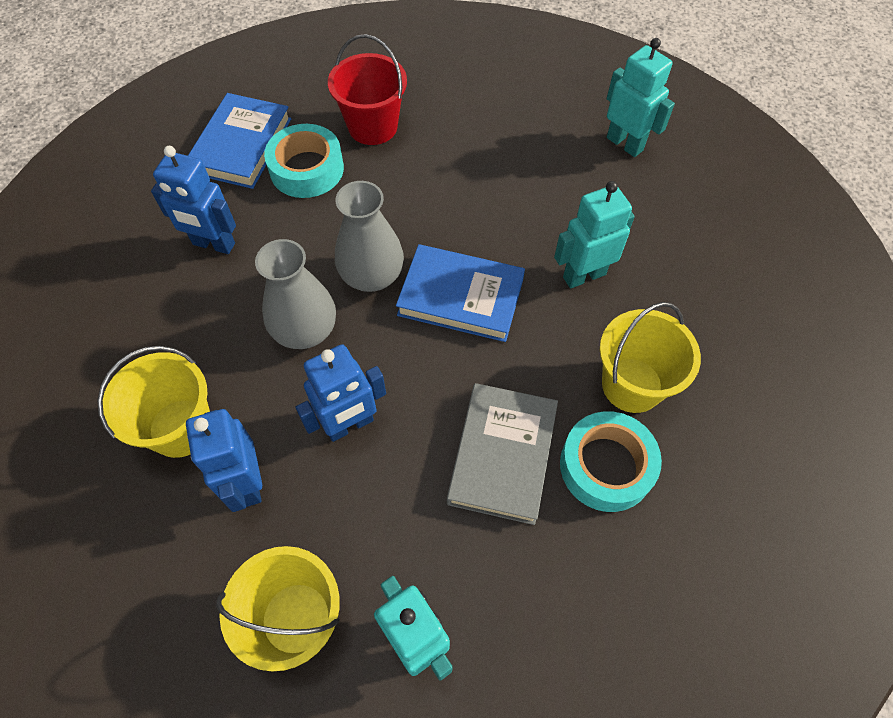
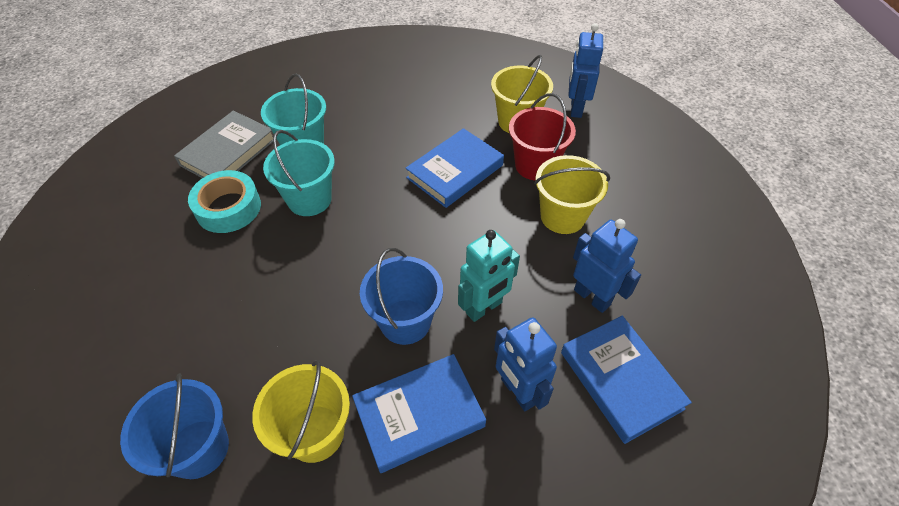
blue book: [188,93,292,189] [396,244,525,342] = 2 -> [352,354,486,473] [405,128,504,208] [561,316,692,444] = 3
blue bucket: none = 0 -> [120,373,229,479] [360,248,443,345] = 2
grey vase: [255,239,336,349] [335,181,404,292] = 2 -> none = 0
turquoise bucket: none = 0 -> [261,73,326,145] [263,130,335,216] = 2
turquoise robot: [374,576,453,681] [554,181,635,288] [607,38,675,157] = 3 -> [458,230,520,322] = 1
turquoise tape: [264,124,344,198] [560,411,662,512] = 2 -> [188,170,261,233] = 1

